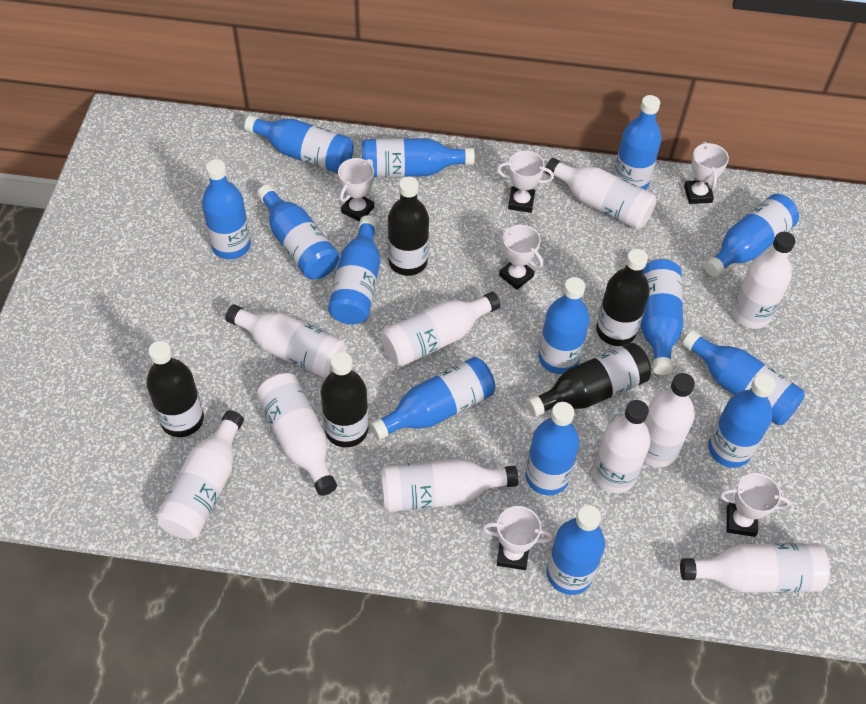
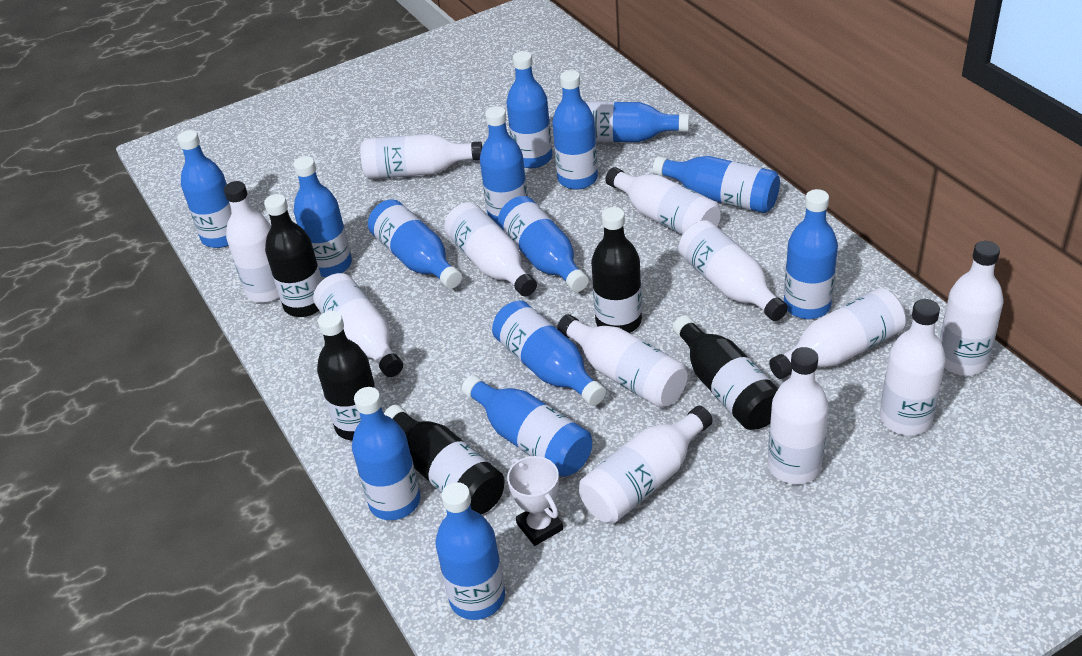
white bottle: [156,410,244,540] [225,304,347,379] [257,373,337,496] [380,459,518,512] [381,292,501,367] [545,158,656,229] [593,400,651,493] [644,373,695,467] [680,543,830,593] [732,232,796,329] = 10 -> [224,181,279,303] [313,273,403,377] [361,134,482,179] [444,202,537,296] [557,314,688,408] [579,406,713,524] [605,167,721,235] [679,220,788,321] [768,347,829,484] [769,288,906,379] [880,299,946,436] [939,241,1004,376] = 12
white trophy: [338,158,374,222] [482,506,553,570] [497,151,554,213] [498,225,543,290] [684,142,729,204] [720,473,790,537] = 6 -> [507,456,563,546] = 1

